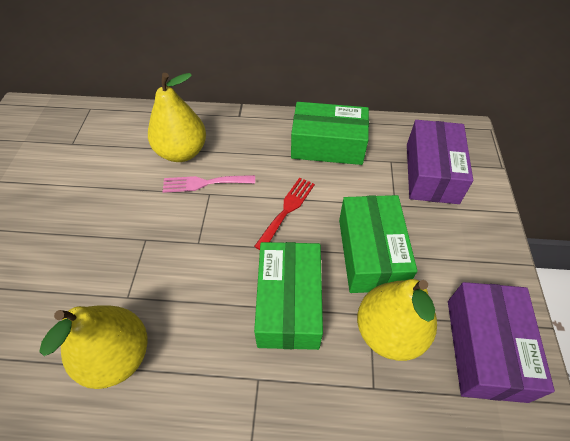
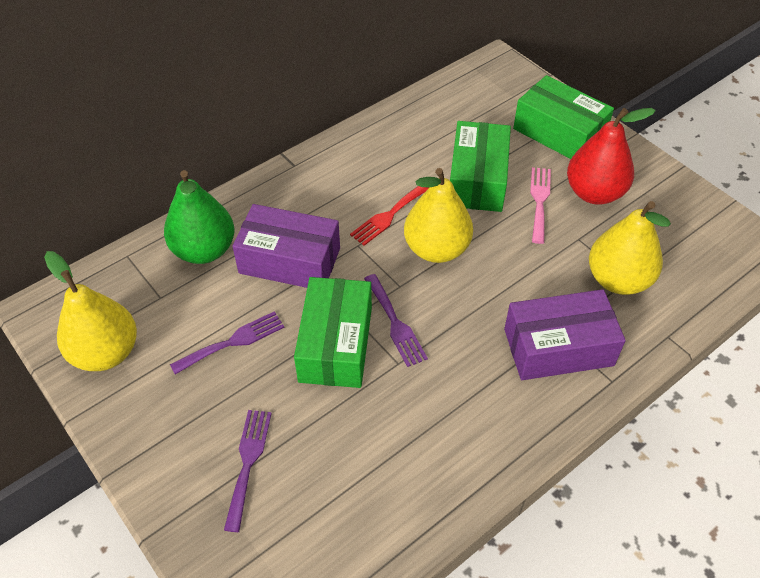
green pear: none = 0 -> [164,170,235,264] = 1
purple fork: none = 0 -> [170,311,285,374] [224,410,272,532] [364,274,428,367] = 3
red pear: none = 0 -> [567,108,656,205] = 1

